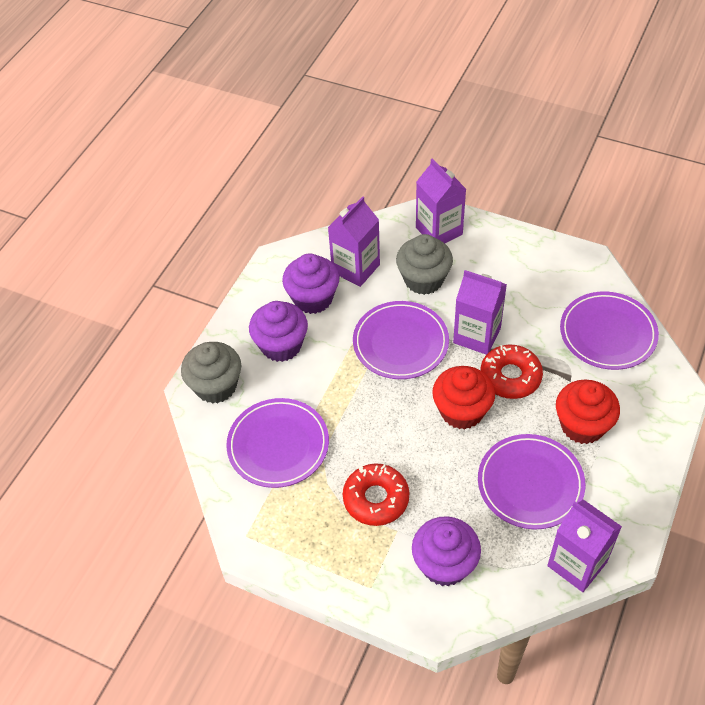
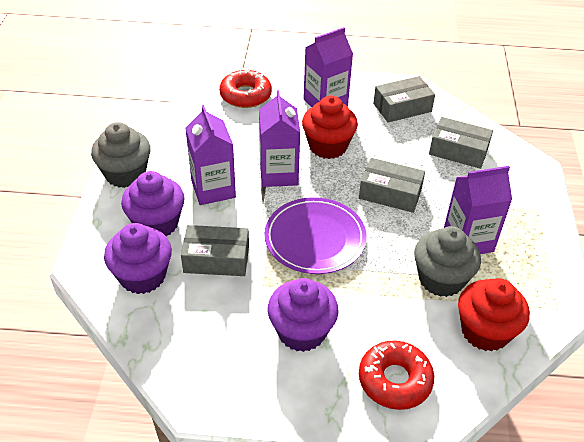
grey box: none = 0 -> [181,225,249,276] [359,158,425,213] [373,76,435,123] [429,117,493,169] = 4
purple plate: [226,398,329,488] [353,301,449,379] [478,434,585,529] [560,292,659,370] = 4 -> [264,197,367,274] = 1

